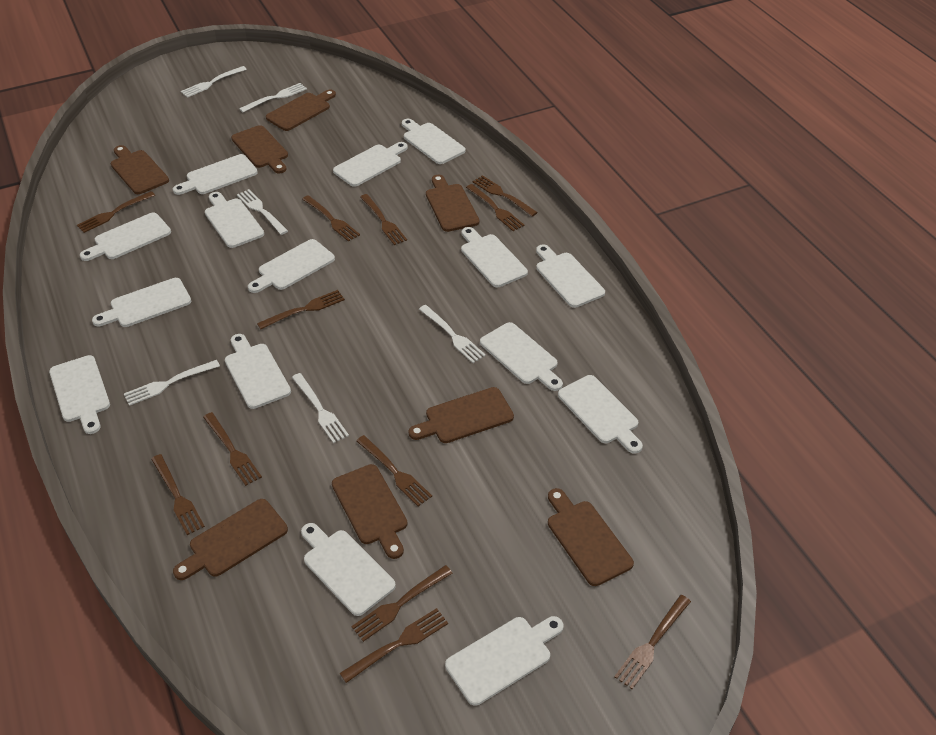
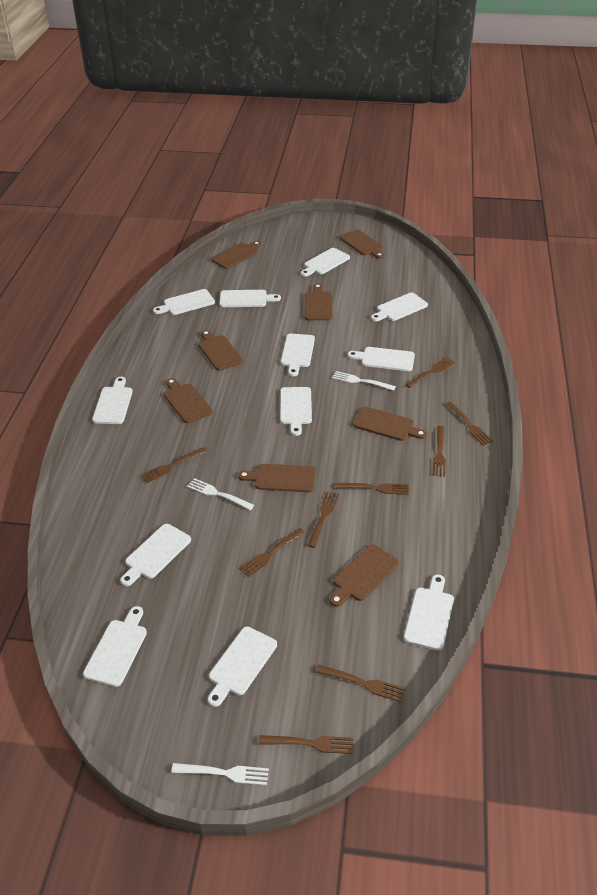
brown fork: [77,191,155,233] [151,454,205,535] [203,412,262,486] [257,290,345,329] [302,195,360,241] [340,608,448,683] [351,565,452,642] [356,435,432,506] [360,194,407,245] [466,184,525,231] [473,175,538,217] [614,595,691,689] = 12 -> [141,447,207,483] [239,528,305,577] [258,735,353,754] [307,491,339,548] [316,665,405,702] [335,483,409,495] [405,357,455,388] [432,426,446,477] [446,401,493,446] = 9
white cutting board: [49,355,110,434] [80,212,171,261] [92,278,191,327] [173,154,258,195] [205,192,264,248] [225,334,291,409] [248,239,335,293] [301,523,396,616] [333,142,408,187] [402,119,466,164] [445,616,564,706] [461,227,528,287] [480,322,563,391] [536,244,605,308] [558,375,643,453] = 15 -> [83,606,147,687] [92,377,133,424] [120,524,191,586] [153,289,215,315] [208,627,277,707] [219,290,281,307] [280,387,312,436] [281,334,315,376] [301,248,350,277] [348,347,415,371] [371,293,428,321] [404,575,454,651] = 12
white fork: [124,360,220,406] [181,66,247,98] [237,189,288,235] [239,83,307,112] [292,373,349,443] [419,305,486,363] = 6 -> [171,763,269,785] [187,478,254,510] [332,371,396,391] = 3

